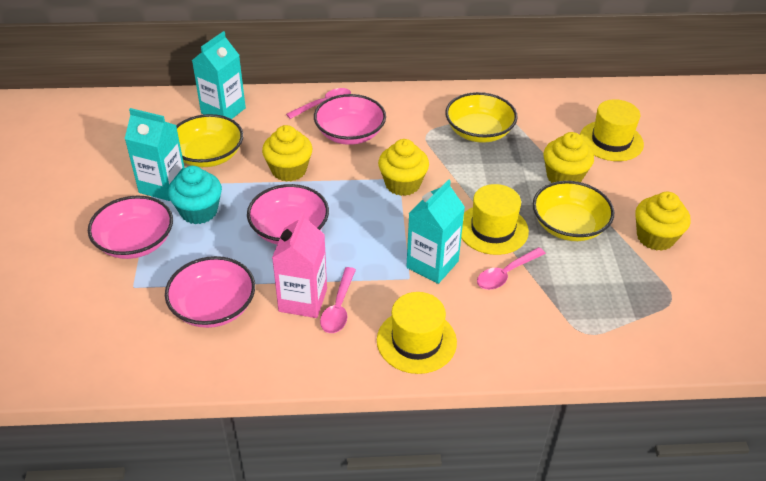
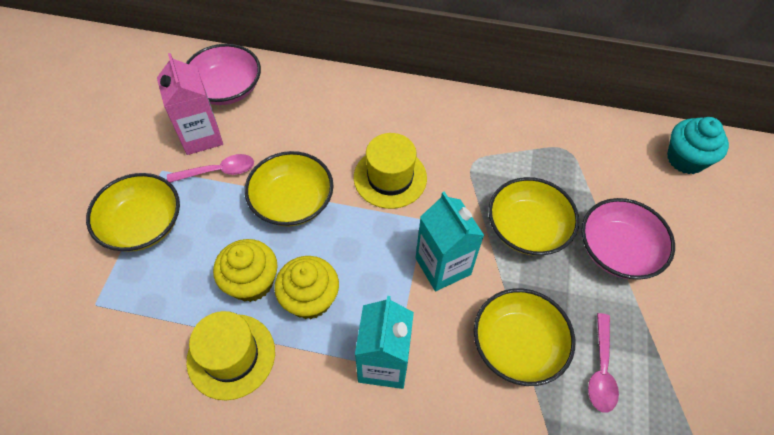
pink bowl: [88,196,173,259] [165,256,255,328] [247,184,329,244] [314,94,386,145] = 4 -> [186,44,261,105] [581,198,675,280] = 2
pink spoon: [286,88,351,119] [320,267,356,333] [477,247,546,290] = 3 -> [167,154,254,183] [588,313,619,412] = 2
turquoise carton: [125,108,185,201] [192,31,246,119] [406,179,465,284] = 3 -> [355,296,414,389] [416,191,484,291] = 2
yellow bowl: [176,114,243,167] [445,92,518,143] [533,181,614,241] = 3 -> [86,173,180,252] [245,151,333,227] [474,288,575,386] [488,177,579,256] = 4
yellow cupcake: [262,125,313,182] [378,139,429,196] [544,132,594,183] [635,192,691,251] = 4 -> [213,239,277,302] [274,256,339,319] = 2
yellow hat: [377,292,457,374] [461,184,529,255] [580,99,644,161] = 3 -> [186,311,275,400] [354,133,427,209] = 2

